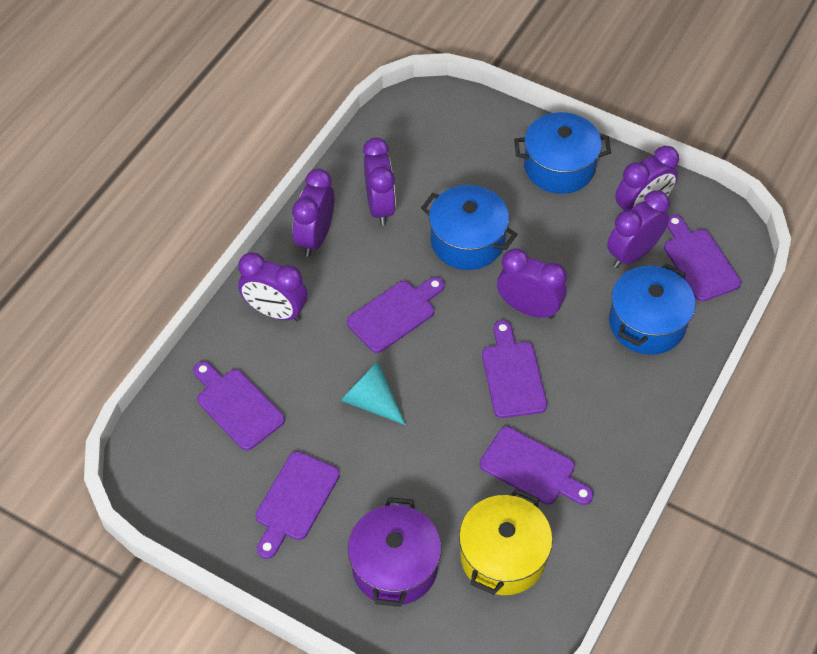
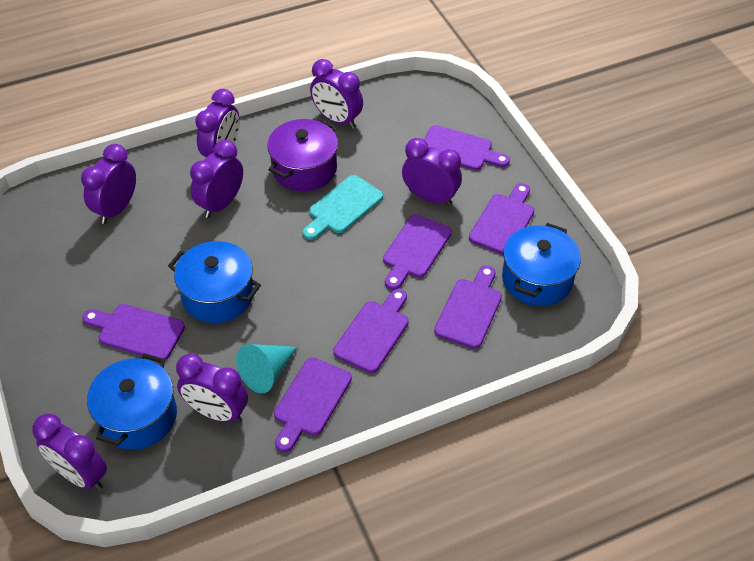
purple clock: [238,252,307,322] [292,169,334,257] [363,138,396,226] [497,248,567,319] [607,190,670,268] [615,146,679,211] = 6 -> [33,414,107,490] [81,144,136,224] [176,353,248,423] [190,140,243,218] [195,89,240,157] [310,59,363,129] [402,138,462,206] = 7
purple cutting board: [193,361,285,450] [255,451,340,559] [347,277,445,353] [480,427,593,505] [482,320,547,418] [664,214,741,302] = 6 -> [82,304,185,360] [274,358,352,452] [333,289,409,373] [383,214,452,290] [424,125,510,170] [434,265,502,349] [469,183,535,255] = 7
turquoise cutting board: none = 0 -> [303,175,383,240] = 1
yellow pot: [459,489,553,595] = 1 -> none = 0

